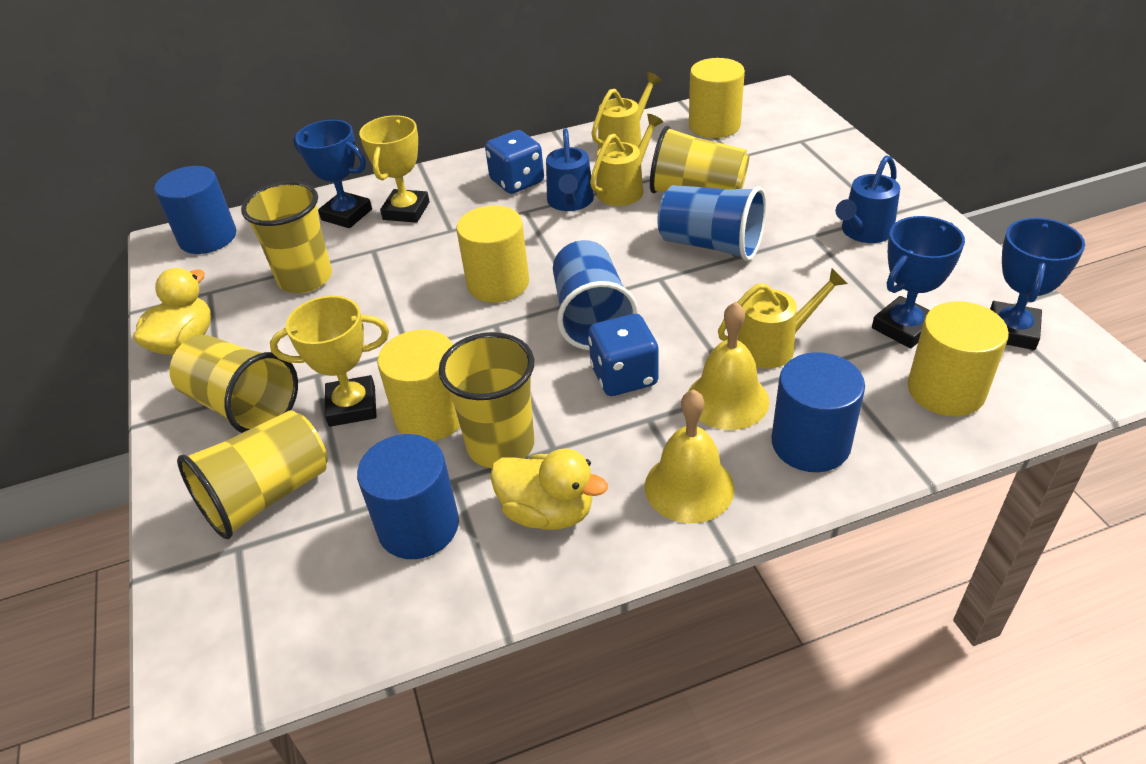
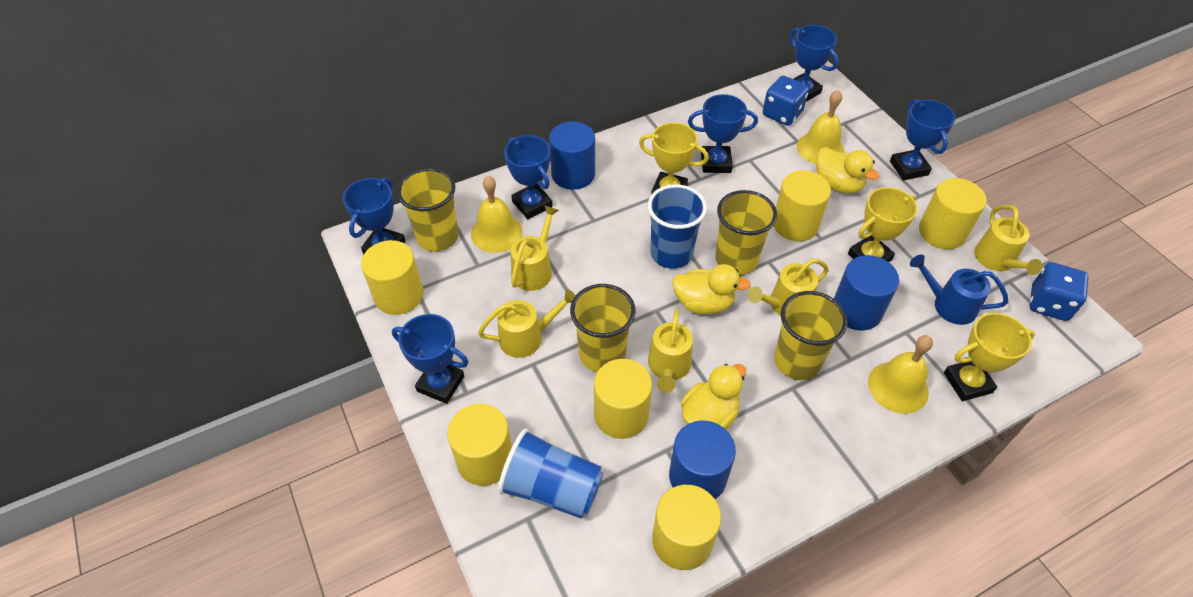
blue trophy: [293,120,372,228] [872,216,965,348] [990,218,1085,350] = 3 -> [343,177,405,254] [392,314,469,404] [504,135,553,219] [688,94,758,173] [789,25,839,102] [890,99,955,180] = 6
blue watering can: [546,129,594,211] [836,155,900,243] = 2 -> [910,255,1009,325] = 1
yellow bell: [645,389,735,523] [689,302,770,430] = 2 -> [471,176,523,253] [797,90,845,164] [868,335,933,414] = 3
yellow cup: [169,335,298,433] [177,410,328,539] [241,181,332,293] [439,332,534,468] [650,126,749,193] = 5 -> [397,168,459,251] [570,284,636,372] [715,190,777,275] [774,291,848,380] = 4
yellow cylinder: [377,330,460,441] [457,205,529,303] [689,58,745,138] [908,301,1009,417] = 4 -> [361,240,424,315] [447,404,512,486] [594,359,652,439] [652,485,721,570] [773,170,831,241] [919,178,987,249] = 6
yellow duck: [133,268,211,355] [490,448,608,530] = 2 -> [672,264,751,314] [681,364,746,430] [816,147,879,194] = 3
yellow trophy: [270,296,389,427] [359,115,430,223] = 2 -> [639,123,709,195] [848,187,917,262] [944,313,1035,401] = 3
yellow watering can: [590,114,663,206] [591,72,662,150] [718,268,848,369] = 3 -> [478,289,575,358] [511,205,559,291] [648,309,693,393] [748,259,829,316] [974,205,1043,275] = 5

